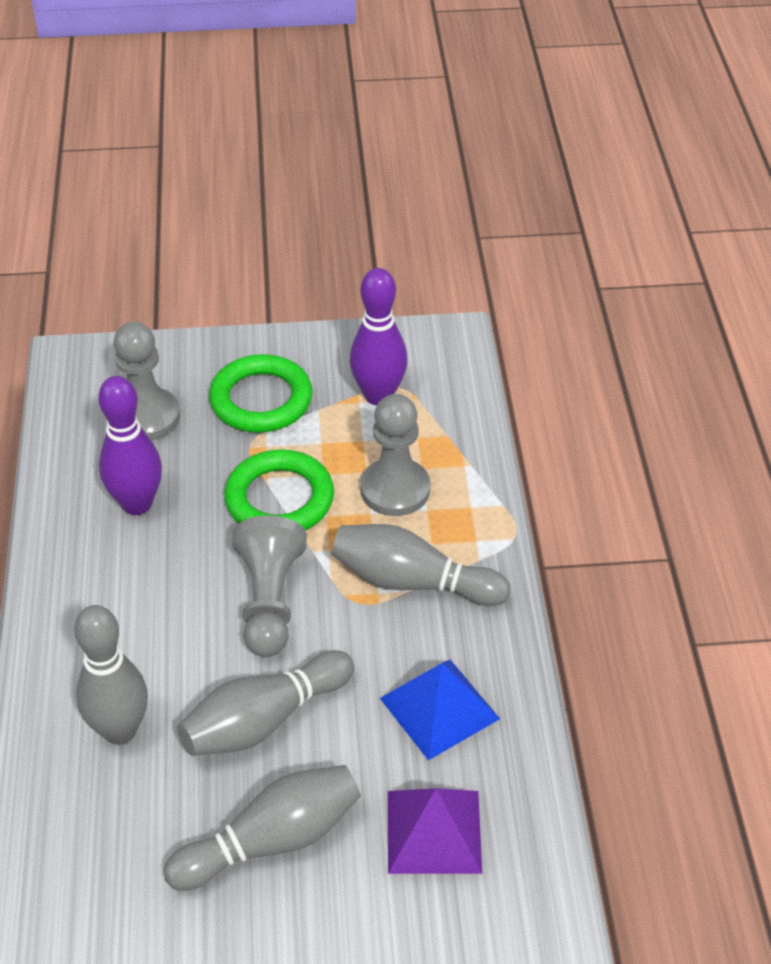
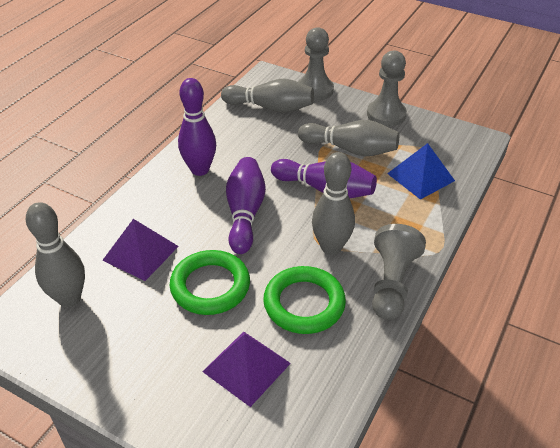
purple bowling pin: [98,376,162,515] [350,268,408,405] = 2 -> [178,78,216,176] [226,157,266,254] [271,159,377,198] = 3
purple pyramid: [388,788,482,874] = 1 -> [103,219,179,281] [203,331,291,407] = 2

